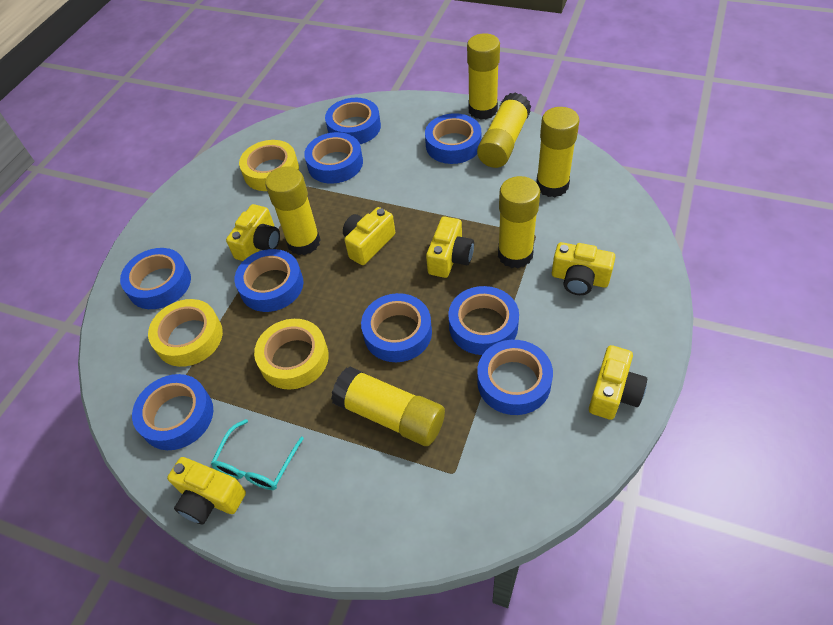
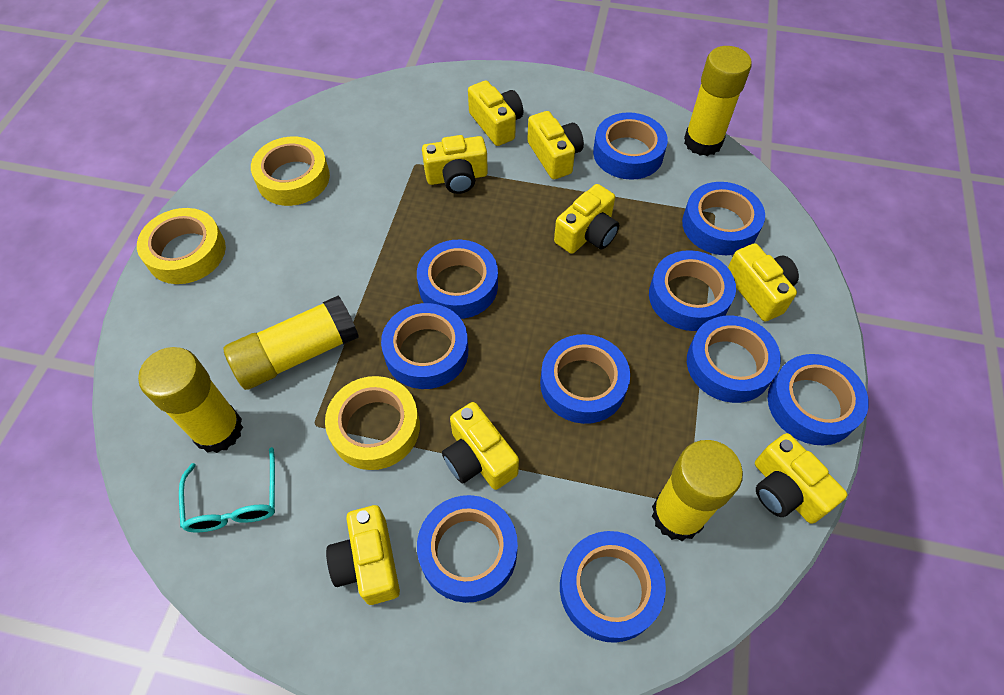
blue tape: [120,248,191,309] [132,374,213,450] [234,249,303,312] [304,132,363,184] [325,98,381,144] [361,293,432,362] [425,113,481,164] [448,286,519,355] [477,340,553,415] = 9 -> [381,303,468,389] [417,240,498,319] [417,495,518,603] [540,334,630,424] [560,531,666,643] [593,112,668,180] [649,250,736,331] [682,182,765,255] [687,315,781,403] [768,354,869,445] = 10
yellow camera: [167,457,246,524] [226,204,280,261] [343,207,395,265] [426,217,474,278] [552,242,615,295] [589,345,647,420] = 6 -> [326,505,400,605] [422,135,488,194] [442,402,519,490] [468,81,523,146] [527,111,584,179] [554,184,619,254] [728,243,799,322] [755,433,847,524] = 8
yellow glue stick: [265,166,321,255] [331,367,445,446] [467,33,500,120] [477,92,531,168] [498,176,540,268] [536,107,580,197] = 6 -> [138,347,243,453] [224,296,359,390] [652,440,743,541] [684,46,752,156] = 4

